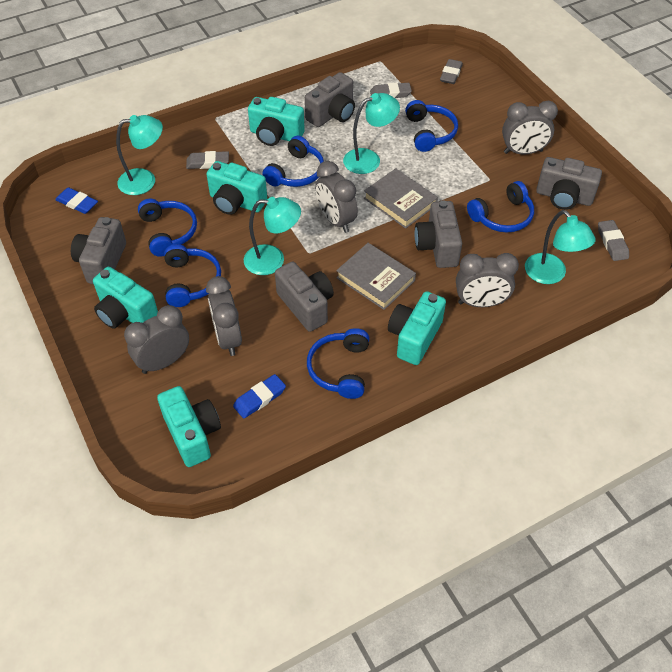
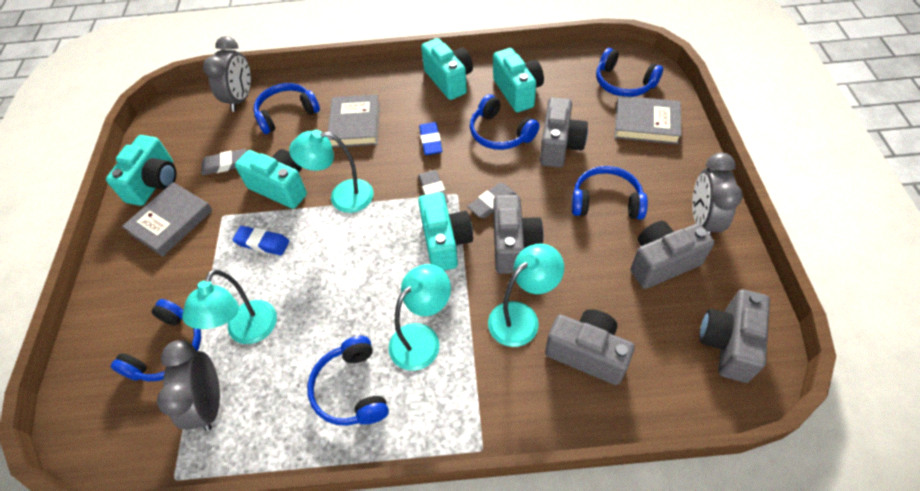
grey book: [336,243,416,310] [364,168,438,229] = 2 -> [122,182,213,257] [327,94,380,148] [615,96,682,144] = 3
grey clock: [124,305,189,374] [206,276,242,356] [315,161,358,233] [456,253,519,307] [502,101,558,154] = 5 -> [157,340,220,431] [203,36,251,112] [692,153,743,236] = 3
grey eraser: [186,151,229,169] [370,83,412,98] [440,59,463,84] [598,220,629,261] = 4 -> [201,149,246,175] [418,170,449,203] [468,183,517,218] = 3

